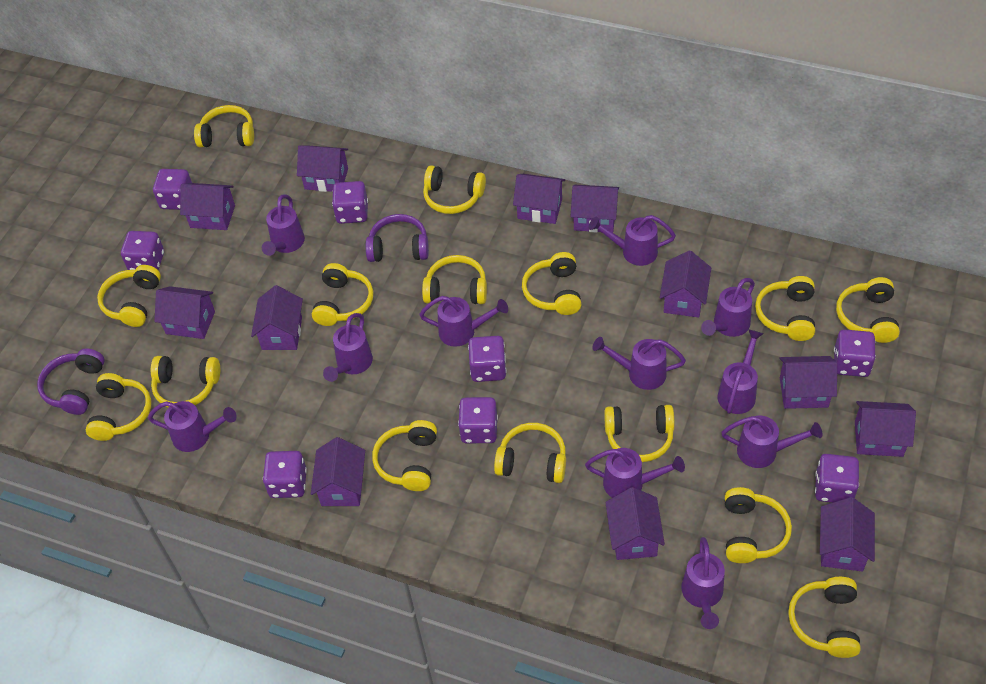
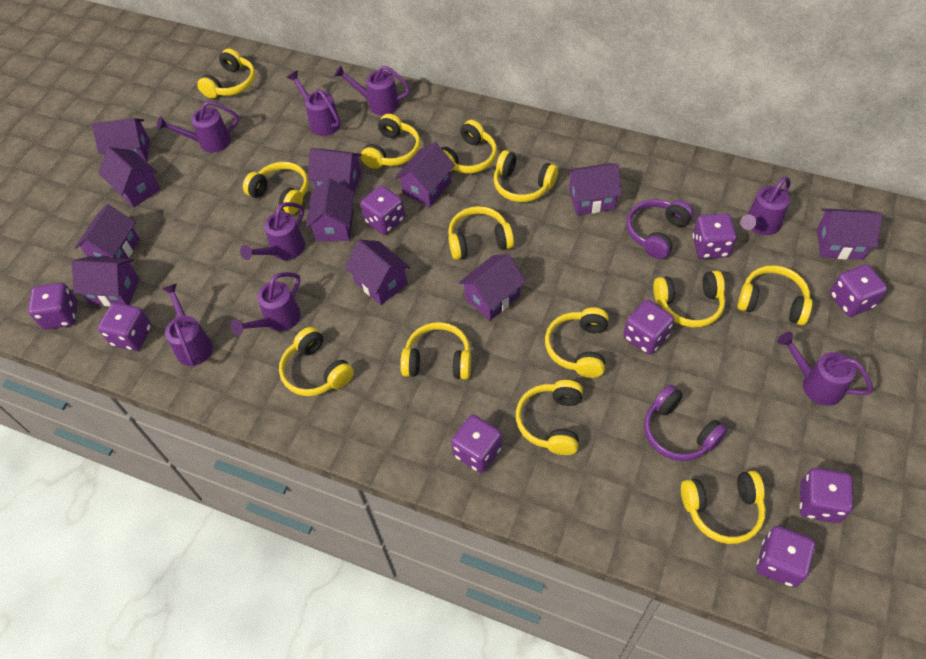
purple dice: [121,231,164,270] [153,169,192,210] [263,451,307,498] [332,181,368,224] [458,397,498,443] [468,336,506,382] [815,454,859,503] [834,329,876,377] = 8 -> [28,283,78,330] [98,303,152,351] [360,185,405,235] [451,415,502,473] [623,300,674,355] [693,213,737,259] [756,526,815,587] [800,468,853,523] [830,264,887,317] = 9
purple house: [154,286,215,339] [180,183,235,230] [251,285,303,350] [297,145,348,192] [311,437,365,506] [513,174,565,224] [571,185,619,233] [605,487,665,560] [660,250,711,318] [779,356,837,409] [820,497,875,571] [855,401,916,457] = 12 -> [72,256,139,307] [75,204,140,259] [92,118,150,162] [99,147,161,207] [306,178,354,241] [307,148,361,193] [345,240,410,305] [395,142,455,207] [458,254,526,321] [567,163,622,215] [817,208,883,260] = 11
purple watering can: [148,401,237,452] [262,194,305,256] [323,313,373,382] [419,296,508,347] [585,448,685,498] [589,215,676,266] [592,337,686,390] [681,537,725,629] [701,278,755,337] [717,329,763,414] [721,416,823,468] = 11 -> [157,101,239,153] [162,284,213,367] [231,272,301,335] [240,202,305,260] [287,71,341,136] [334,65,410,115] [740,177,791,235] [777,332,873,406] = 8
yellow headphones: [86,373,152,441] [97,265,161,327] [151,356,220,408] [194,105,254,148] [312,263,373,326] [372,420,437,491] [422,255,487,304] [423,165,486,214] [494,423,566,483] [522,252,582,315] [604,405,674,462] [725,487,792,563] [755,276,815,341] [788,577,861,658] [836,277,900,343] = 15 -> [197,48,256,98] [243,162,309,214] [279,327,354,396] [361,114,420,169] [400,322,471,380] [441,120,497,174] [448,206,514,260] [494,150,558,202] [516,380,583,455] [545,307,609,378] [653,271,725,327] [681,471,766,544] [737,265,813,325] = 13

